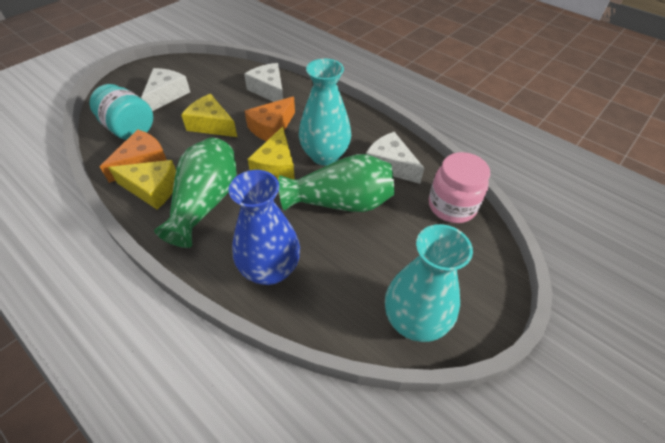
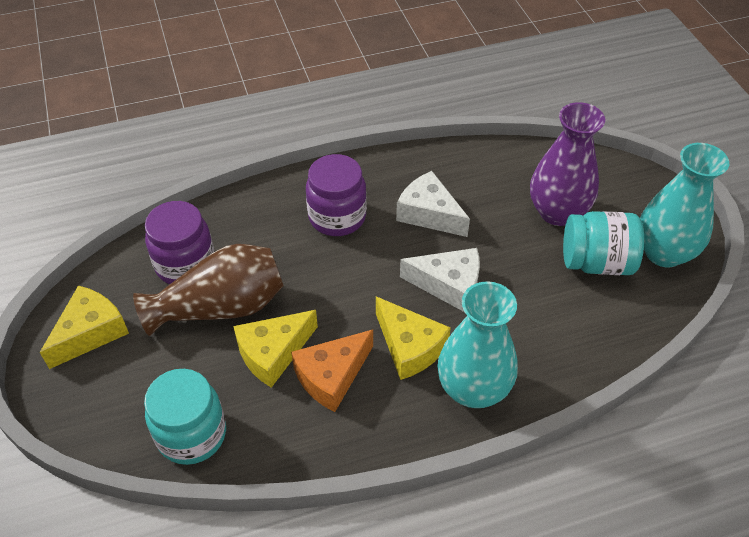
blue vase: [229,170,300,285] = 1 -> none = 0
brown vase: none = 0 -> [133,244,284,336] = 1
green vase: [154,138,237,248] [278,154,394,212] = 2 -> none = 0
orange cheese: [100,129,167,183] [245,96,295,141] = 2 -> [291,330,373,412] = 1
pink jar: [429,152,490,223] = 1 -> none = 0
purple jar: none = 0 -> [145,201,214,284] [306,154,367,236] = 2
purple vase: none = 0 -> [530,102,605,226] = 1
turquoise jar: [89,84,153,140] = 1 -> [144,369,226,465] [563,211,644,275] = 2
white cheese: [141,68,190,111] [244,63,283,102] [366,132,424,184] = 3 -> [396,171,470,237] [400,248,480,312] = 2

